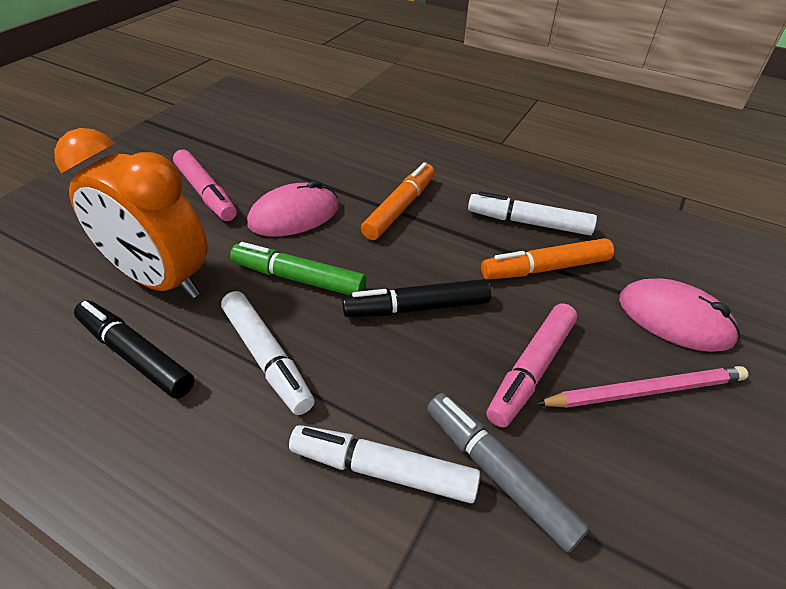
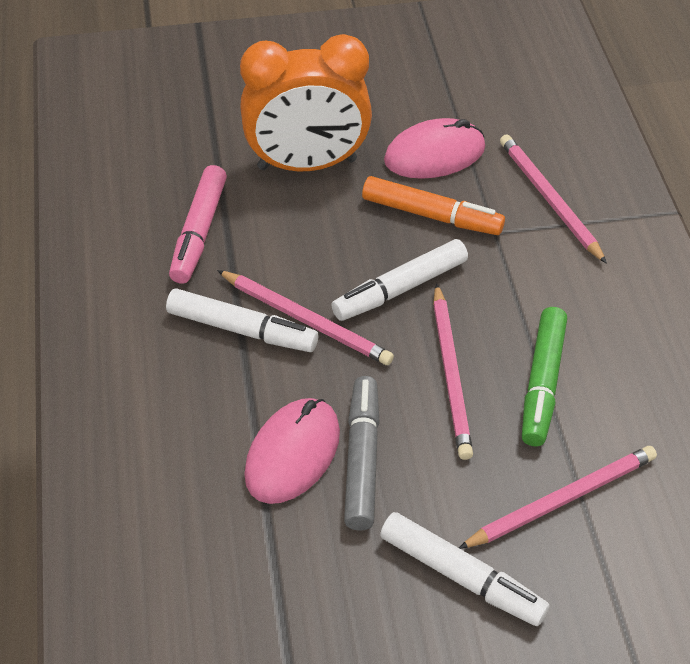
black marker: [74,300,195,399] [342,279,491,317] = 2 -> none = 0
orange marker: [361,162,435,240] [481,238,614,280] = 2 -> [362,176,505,235] = 1
pink marker: [173,149,237,221] [486,303,577,427] = 2 -> [169,165,227,284] = 1
pink pencil: [536,366,748,408] = 1 -> [217,270,394,365] [433,283,473,460] [459,446,657,549] [500,135,607,264] = 4

